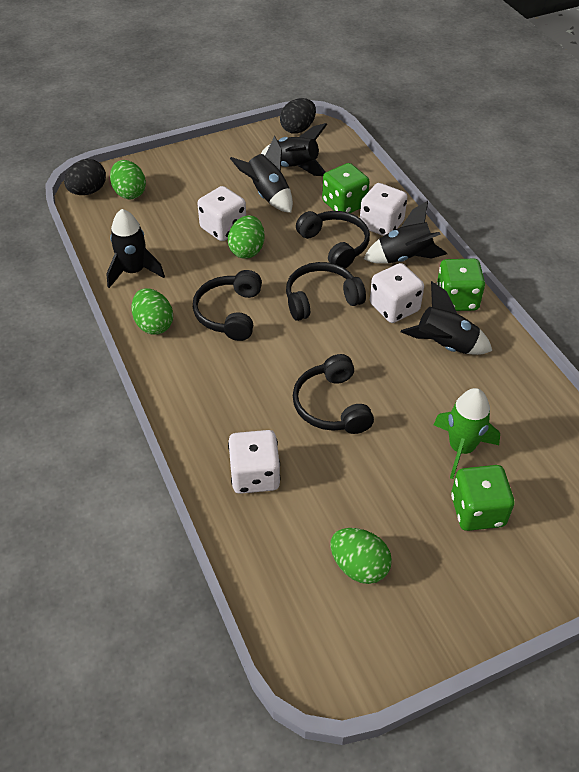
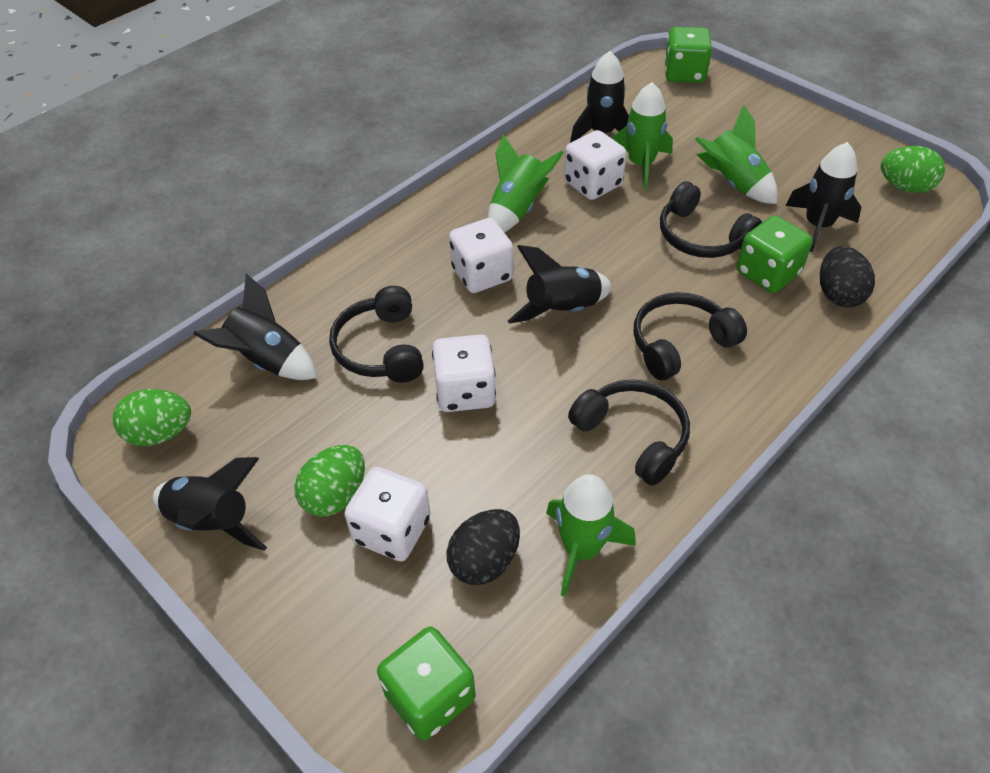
green egg: [110,160,146,200] [131,288,173,335] [228,215,265,259] [330,528,392,584] = 4 -> [113,389,191,446] [294,445,365,517] [881,146,945,193] = 3
green rocket: [434,388,500,479] = 1 -> [488,134,564,233] [546,474,636,597] [611,82,673,189] [695,104,778,204] = 4

